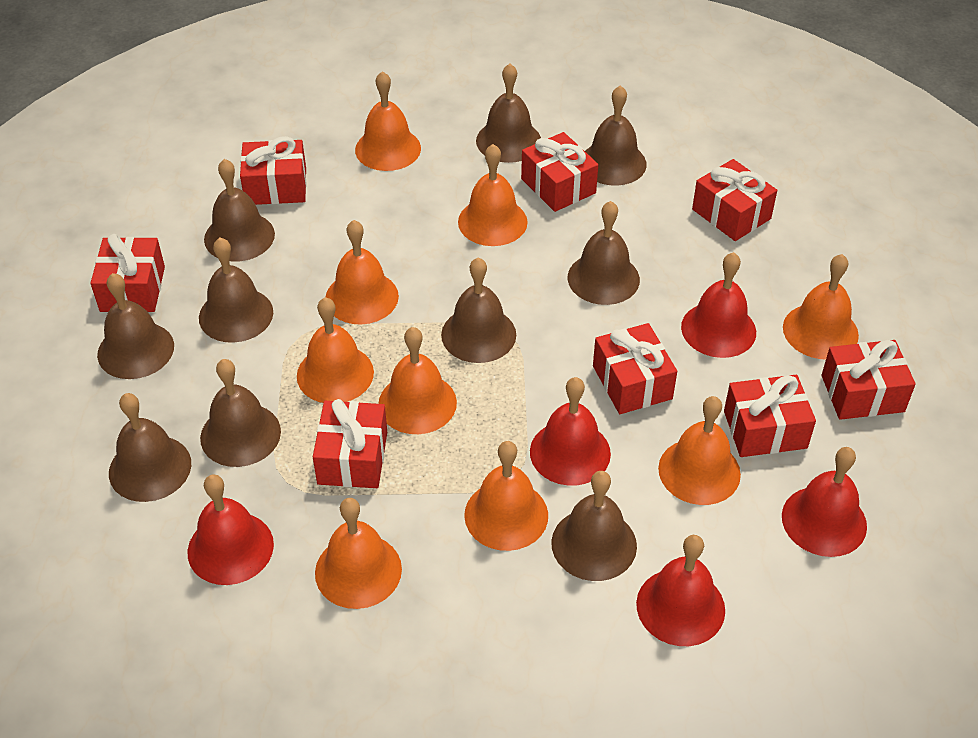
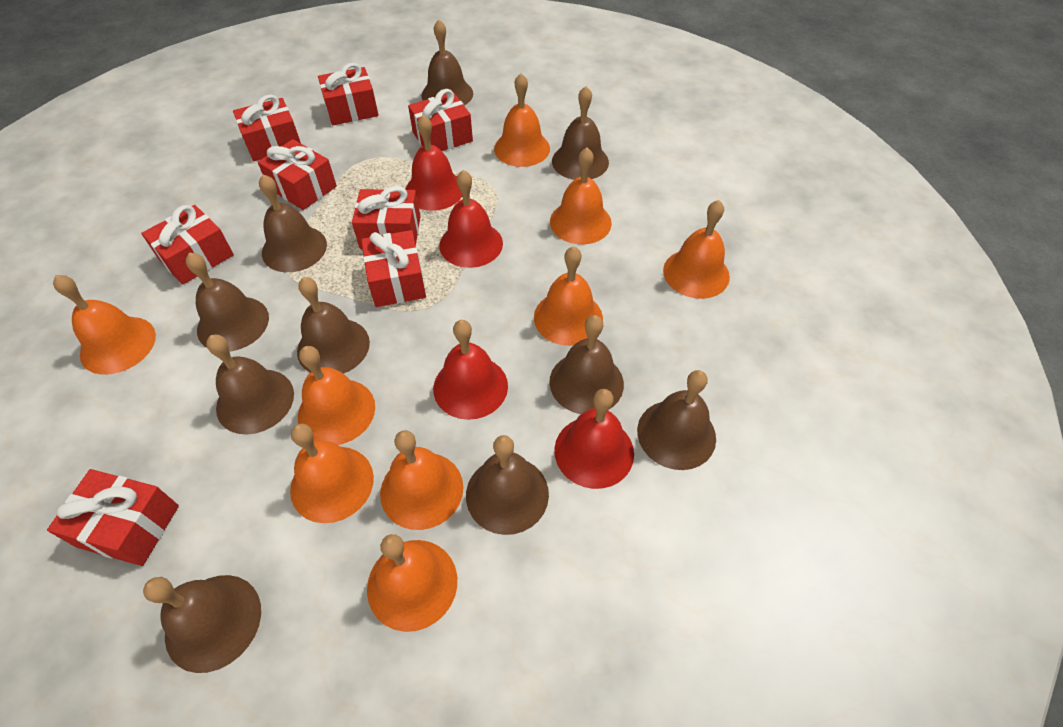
red bell: [188,474,274,585] [530,377,611,486] [636,535,725,646] [681,252,756,358] [782,447,867,557] = 5 -> [405,115,462,211] [433,320,508,420] [439,170,503,268] [554,389,634,489] = 4

